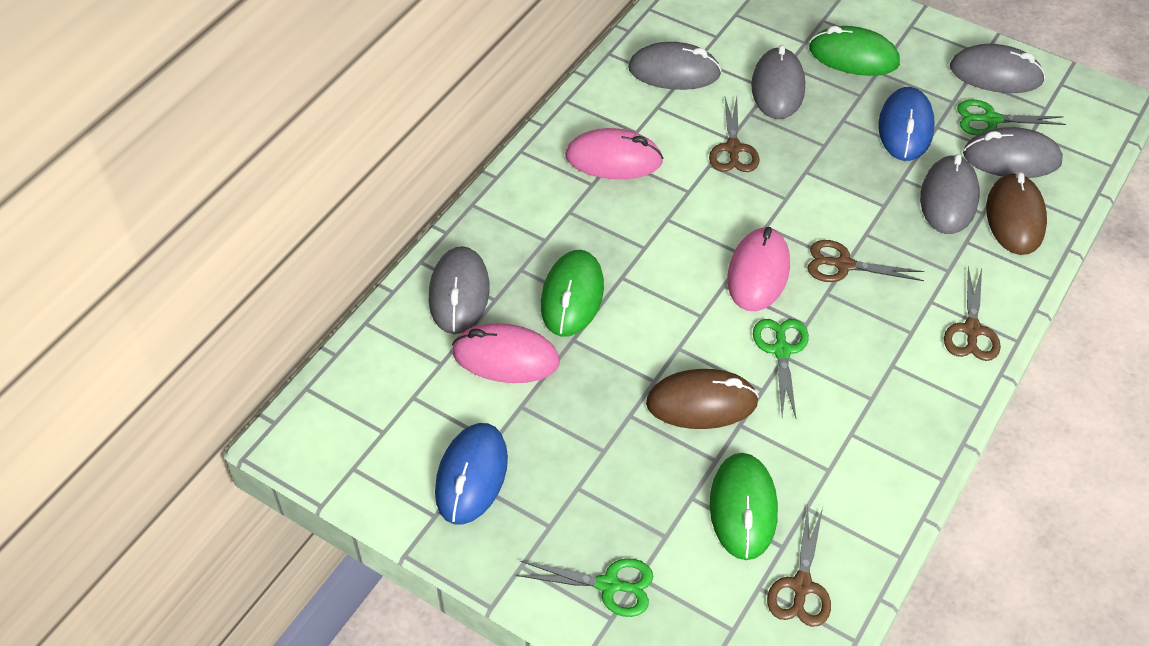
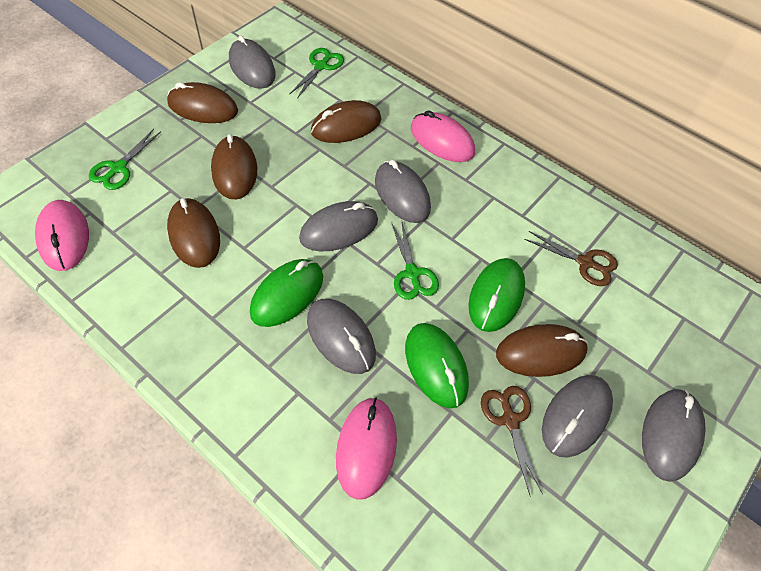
blue mouse: [435,423,508,525] [878,87,935,161] = 2 -> none = 0
brown mouse: [646,369,759,429] [986,172,1047,255] = 2 -> [167,82,238,123] [167,198,220,268] [211,134,257,199] [311,100,381,143] [496,324,588,377] = 5
brown scissors: [709,97,760,172] [767,506,831,627] [807,240,924,282] [944,267,1001,361] = 4 -> [481,386,543,495] [524,231,618,286] = 2

